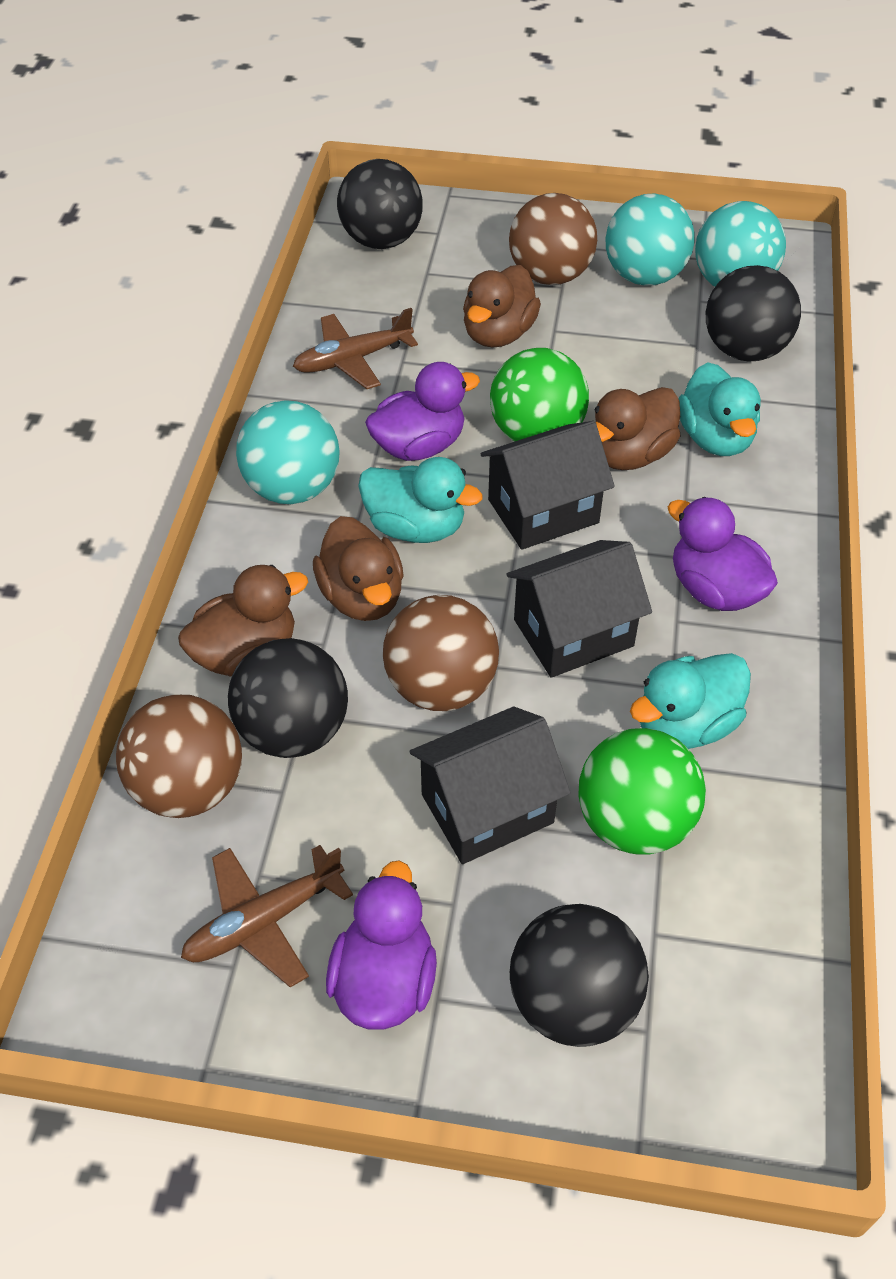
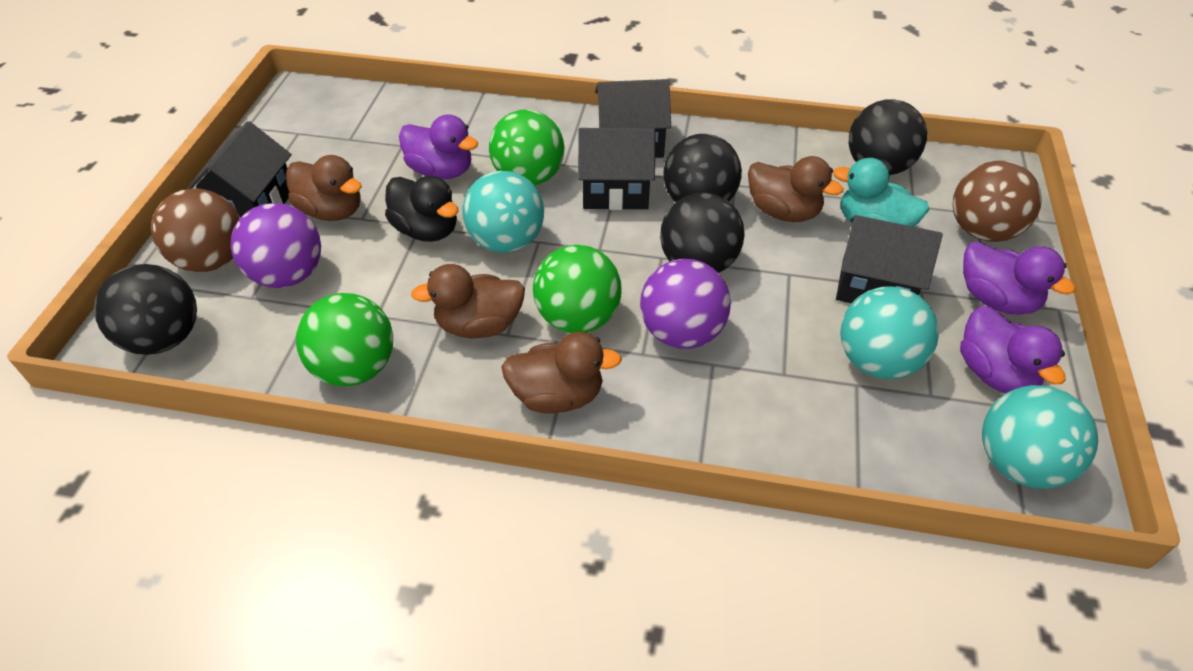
black duck: none = 0 -> [385,176,459,242] = 1
black house: [410,707,571,864] [481,421,615,550] [506,540,652,678] = 3 -> [187,121,292,218] [578,128,656,210] [595,79,671,158] [836,215,943,303] = 4
brown ball: [116,695,242,818] [383,595,499,711] [509,193,597,285] = 3 -> [151,188,240,272] [952,161,1042,242] = 2
brown plane: [181,845,353,988] [293,308,418,389] = 2 -> none = 0
green ball: [490,348,589,442] [579,728,706,855] = 2 -> [296,293,393,387] [489,109,564,186] [533,245,621,333] = 3
purple ball: none = 0 -> [231,203,321,288] [640,259,731,349] = 2
turquoise duck: [358,457,483,543] [630,653,751,749] [678,362,761,456] = 3 -> [833,158,929,227] = 1

